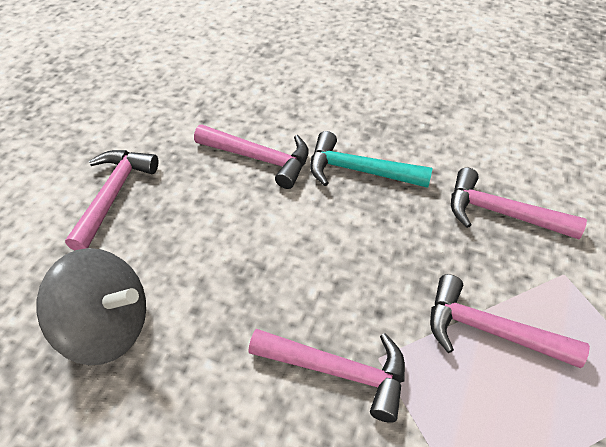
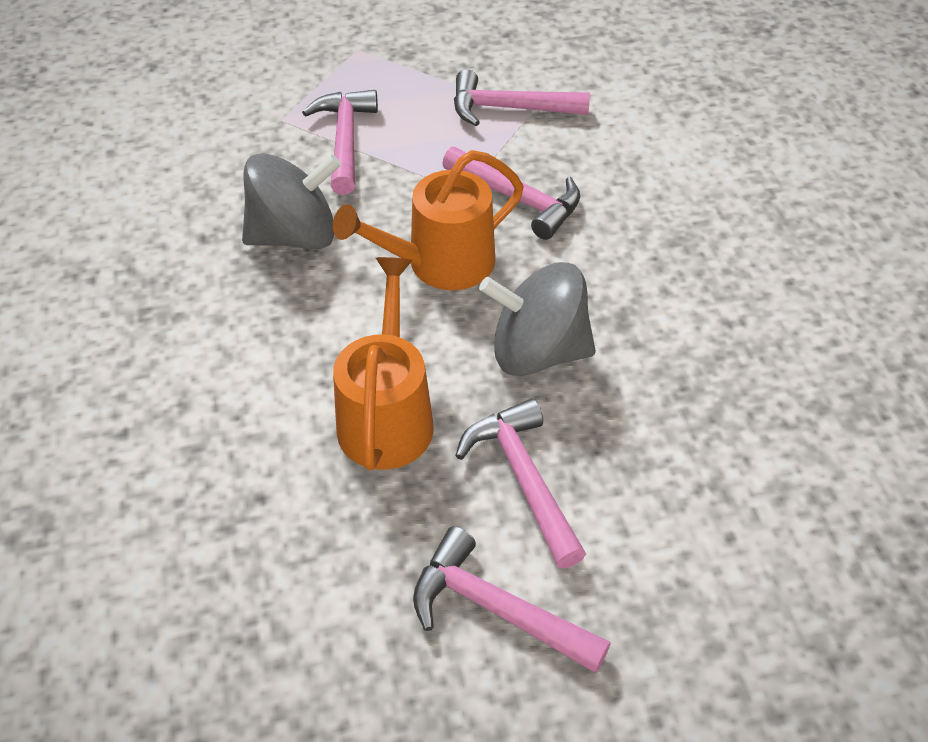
grey spinning top: [37,248,146,365] = 1 -> [242,153,341,249] [479,262,596,376] = 2
orange watering can: none = 0 -> [333,150,524,290] [333,257,434,470] = 2
turquoise hammer: [310,131,433,188] = 1 -> none = 0

